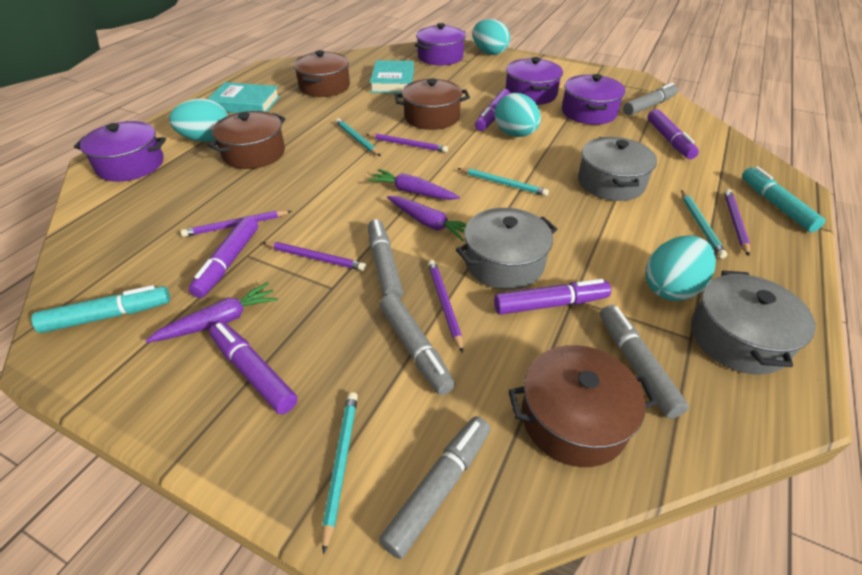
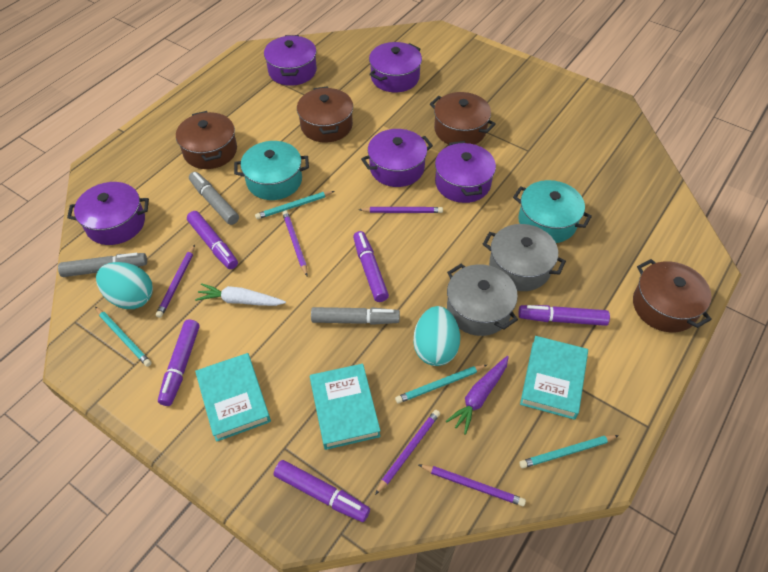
grey marker: [368,219,403,298] [379,416,490,559] [380,294,455,395] [600,305,689,419] [623,83,678,116] = 5 -> [58,253,147,277] [189,172,239,225] [311,307,400,325] = 3
grey pot: [456,208,557,290] [578,137,657,201] [691,271,816,374] = 3 -> [447,264,518,336] [483,224,566,291] = 2
purple carrot: [145,282,278,343] [368,169,460,200] [387,196,467,241] = 3 -> [446,356,509,435] = 1
purple pot: [74,121,166,182] [415,23,466,65] [505,57,563,105] [562,74,626,125] = 4 -> [67,182,149,245] [264,35,317,86] [361,129,433,187] [369,42,422,92] [435,141,496,203] = 5
turquoise book: [207,82,280,113] [370,60,414,93] = 2 -> [195,353,271,442] [310,364,381,450] [520,336,588,420] = 3
turquoise egg: [169,99,228,142] [472,19,510,55] [495,93,541,137] [646,236,716,301] = 4 -> [96,262,153,309] [413,306,460,366] = 2
turquoise marker: [31,285,170,333] [742,166,825,232] = 2 -> none = 0
turquoise pot: none = 0 -> [234,141,309,200] [513,180,592,243] = 2
white carrot: none = 0 -> [195,283,286,306] = 1

